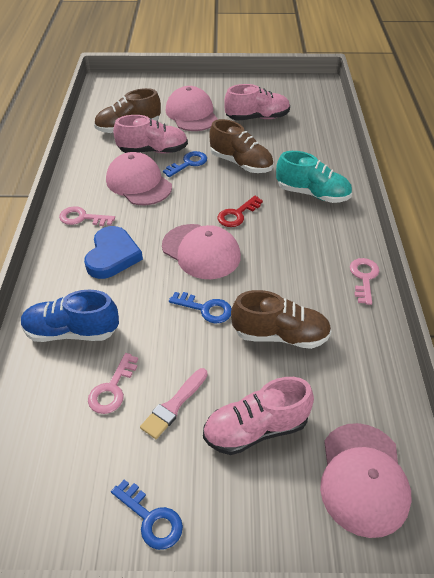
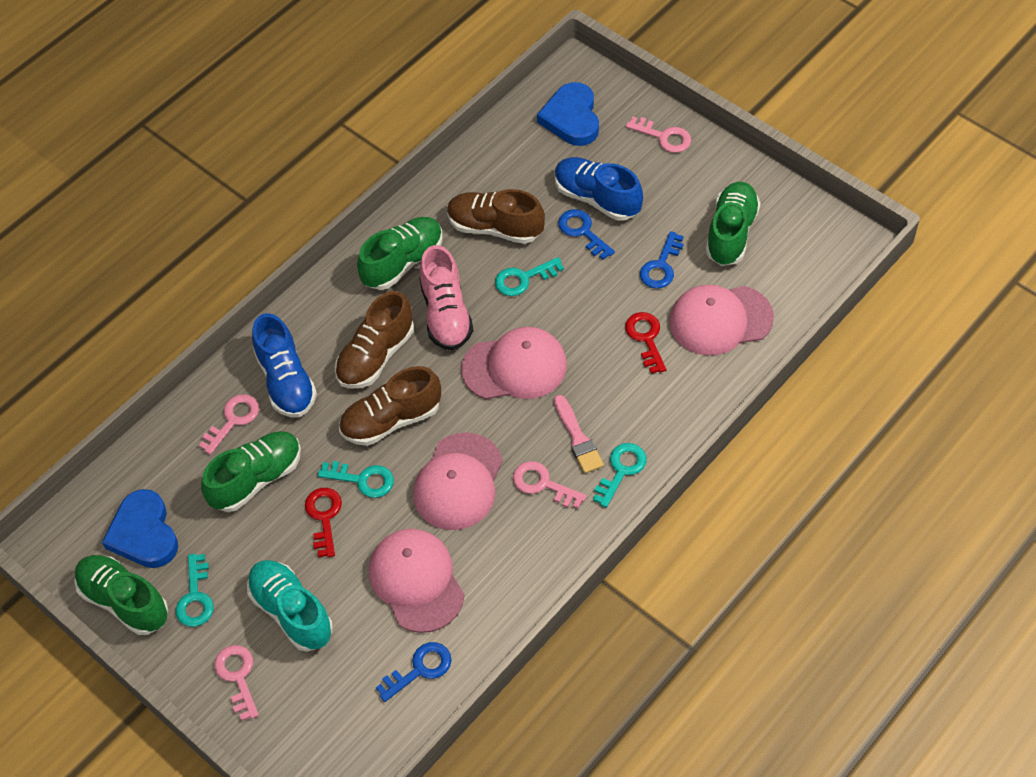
blue heart: [84,226,143,279] = 1 -> [102,489,178,568] [537,82,599,146] = 2
blue shoe: [21,290,119,342] = 1 -> [252,313,317,418] [555,157,643,221] = 2
green shoe: none = 0 -> [74,555,168,635] [201,431,301,512] [357,217,443,290] [706,182,761,266] = 4
pink key: [59,206,115,226] [88,353,138,414] [350,258,379,305] = 3 -> [199,394,259,455] [214,645,259,721] [513,461,586,509] [626,117,691,153] = 4
pink shoe: [113,115,188,153] [203,377,314,455] [224,84,290,121] = 3 -> [420,245,473,351] = 1
red key: [217,196,263,227] = 1 -> [305,488,342,557] [625,312,666,374] = 2
turquoise key: none = 0 -> [176,554,214,627] [318,461,394,498] [495,257,564,296] [593,443,647,508] = 4

